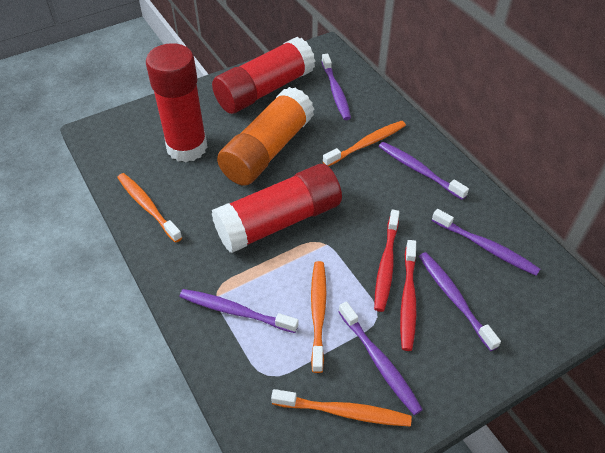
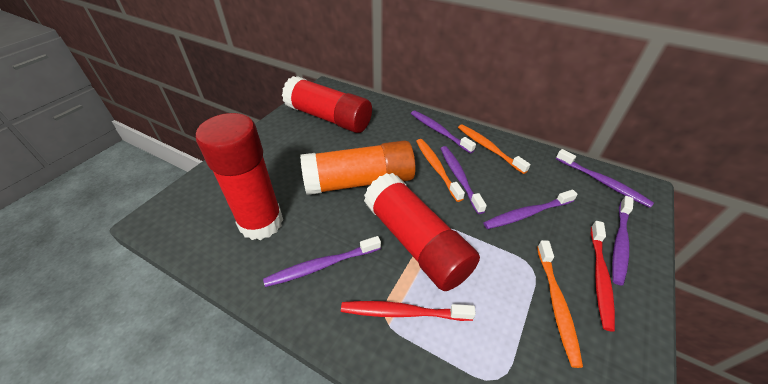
orange toothbrush: [117,173,182,243] [271,389,412,426] [311,261,326,373] [323,121,406,166] = 4 -> [416,139,465,202] [458,124,531,174] [537,240,583,368] = 3

